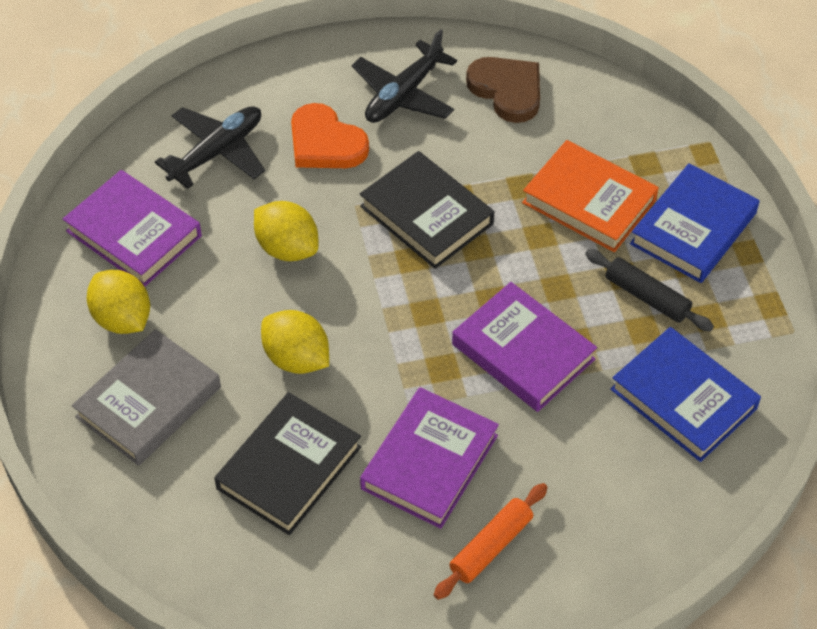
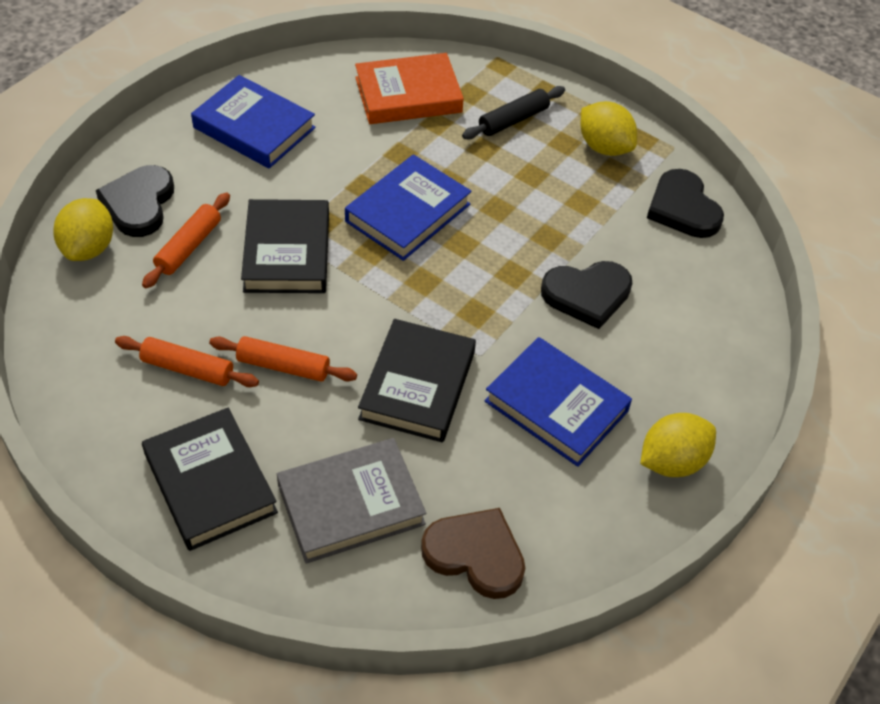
black book: [214,392,361,535] [360,151,494,269] = 2 -> [142,408,278,551] [241,199,329,293] [358,319,476,442] = 3
black heart: none = 0 -> [96,165,174,237] [541,261,632,329] [647,169,724,238] = 3
black plane: [155,106,265,189] [352,29,457,123] = 2 -> none = 0
blue book: [610,327,761,462] [630,163,760,283] = 2 -> [191,75,316,169] [345,154,472,261] [484,337,632,467] = 3
orange heart: [291,103,369,168] = 1 -> none = 0
orange rolling pin: [434,483,548,600] = 1 -> [115,336,259,387] [142,192,230,288] [209,336,357,382] = 3
purple book: [63,170,202,287] [360,387,499,529] [452,282,597,412] = 3 -> none = 0

